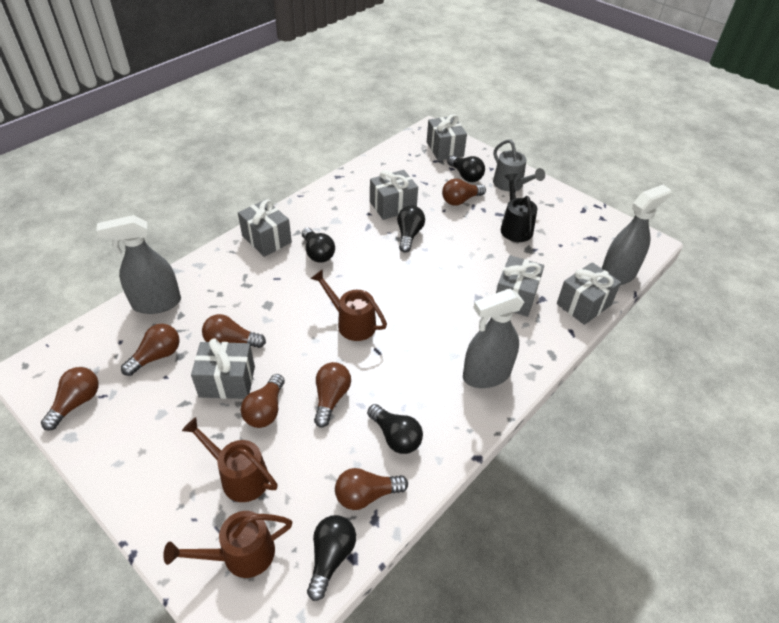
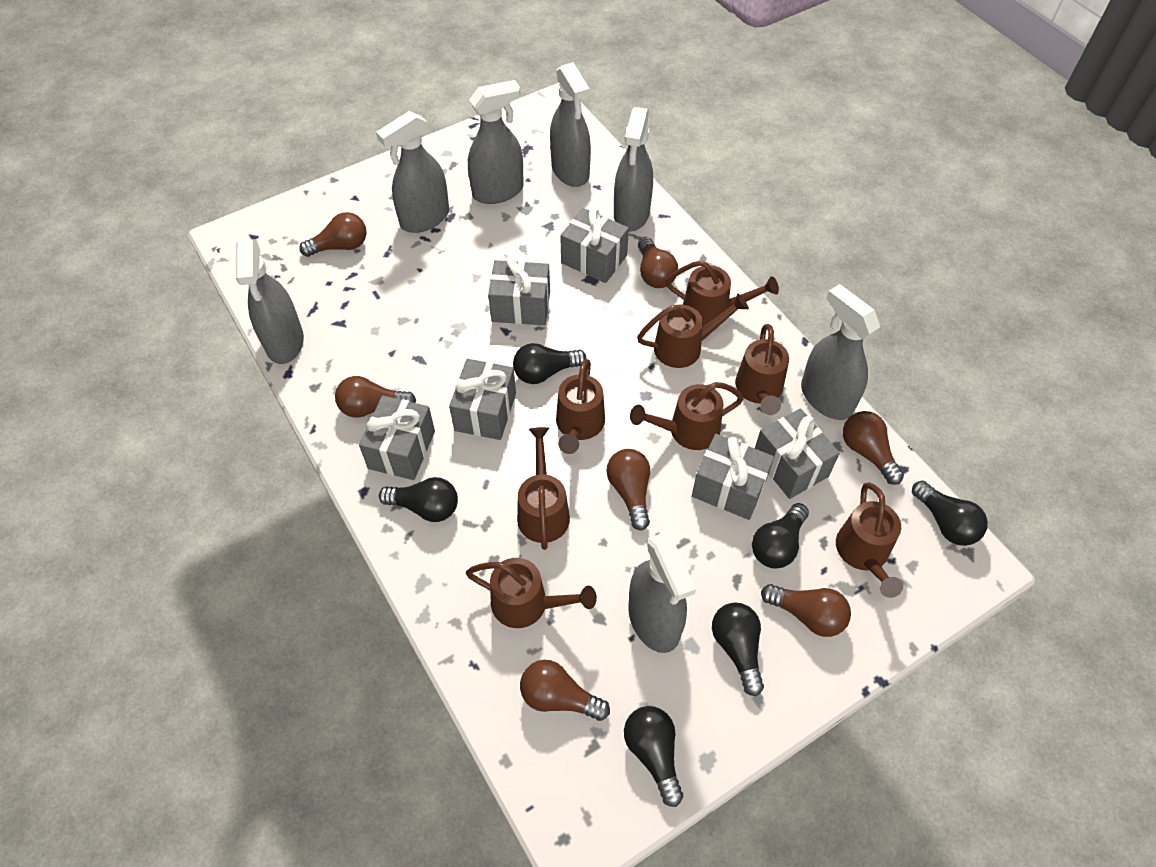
black light bulb: [302,228,335,263] [307,515,356,601] [367,404,423,454] [397,205,425,253] [447,155,485,182] = 5 -> [379,477,458,522] [513,343,587,384] [624,706,683,807] [712,602,764,696] [752,503,809,568] [912,481,988,546] = 6
black watering can: [501,173,537,242] = 1 -> none = 0
brown watering can: [163,511,293,578] [182,417,278,502] [311,269,387,341] = 3 -> [466,558,597,628] [517,427,570,550] [556,359,605,454] [630,382,744,450] [637,294,749,368] [666,260,779,326] [735,324,789,415] [836,483,903,598] = 8
grey spray bottle: [97,215,181,314] [463,289,524,388] [602,185,672,285] = 3 -> [236,239,304,364] [376,111,449,233] [468,80,524,204] [550,62,591,187] [614,107,653,232] [629,532,696,653] [801,284,880,420] = 7
grey watering can: [493,139,545,191] = 1 -> none = 0

